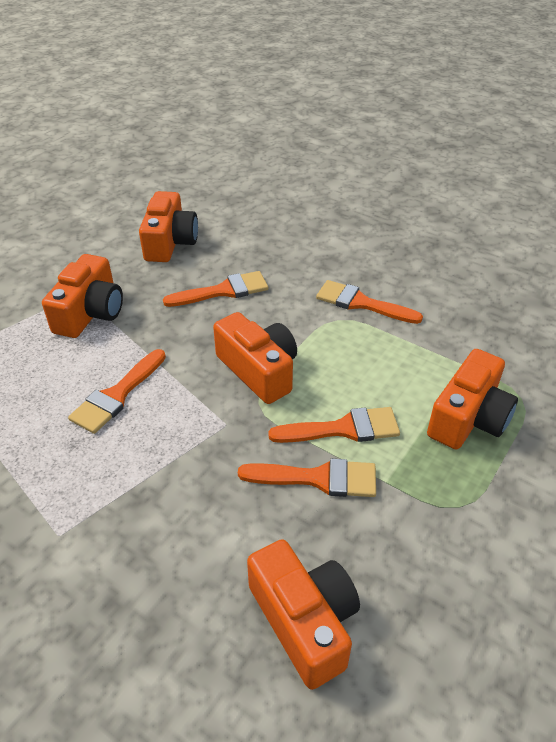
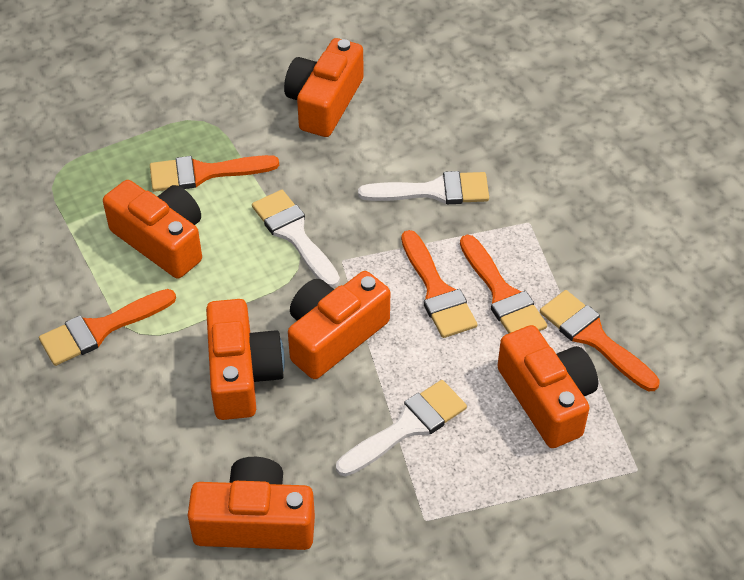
orange camera: [42,254,123,338] [139,191,198,262] [213,312,297,404] [247,539,360,690] [427,349,518,449] = 5 -> [103,180,202,279] [188,457,315,550] [206,299,285,420] [284,38,363,137] [288,271,390,379] [497,325,598,448] = 6
white brush: none = 0 -> [252,190,340,288] [336,380,467,476] [358,171,489,205] = 3

